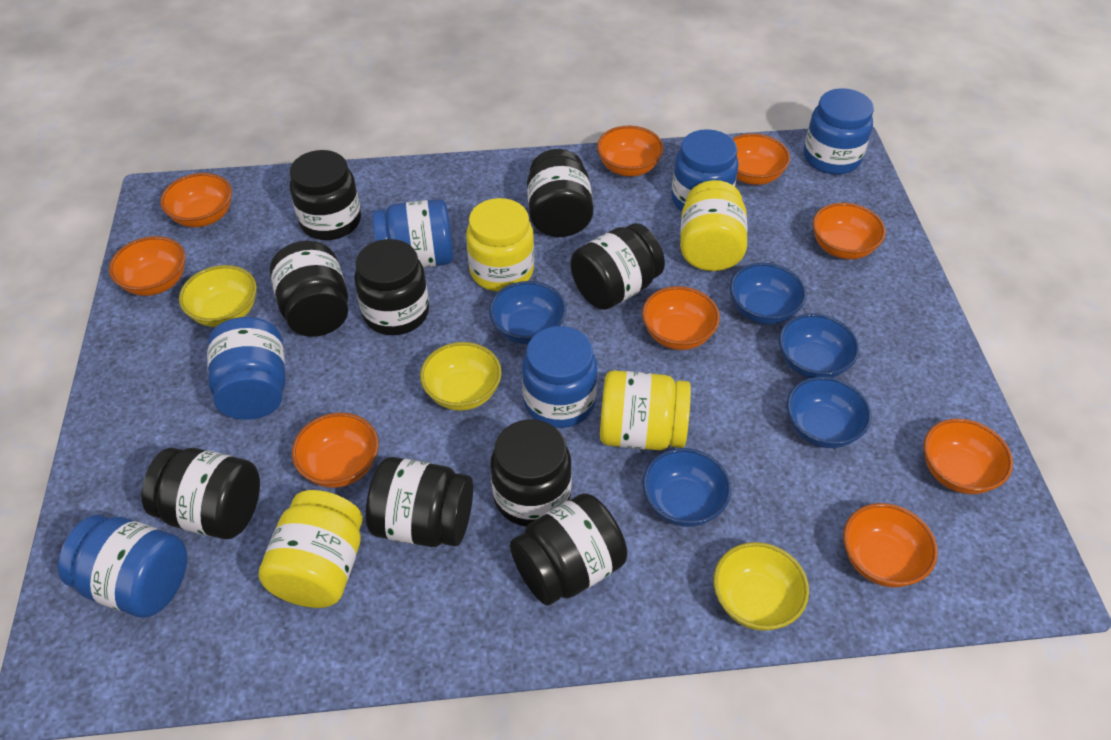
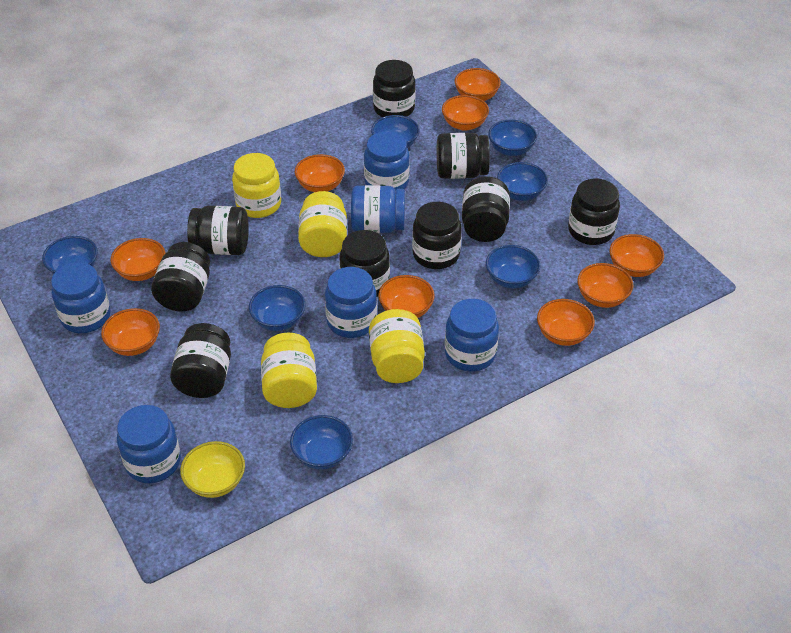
blue bowl: [489,281,566,344] [643,448,731,527] [730,263,807,325] [779,314,859,378] [787,376,871,448] = 5 -> [42,236,97,274] [249,285,305,331] [290,415,353,470] [371,115,419,148] [486,245,540,289] [488,120,537,156] [497,162,548,201] = 7
yellow bowl: [179,265,257,327] [420,342,502,411] [713,542,809,631] = 3 -> [180,441,245,498] = 1

